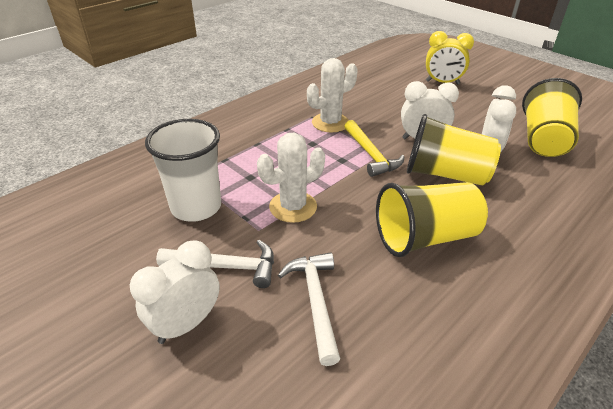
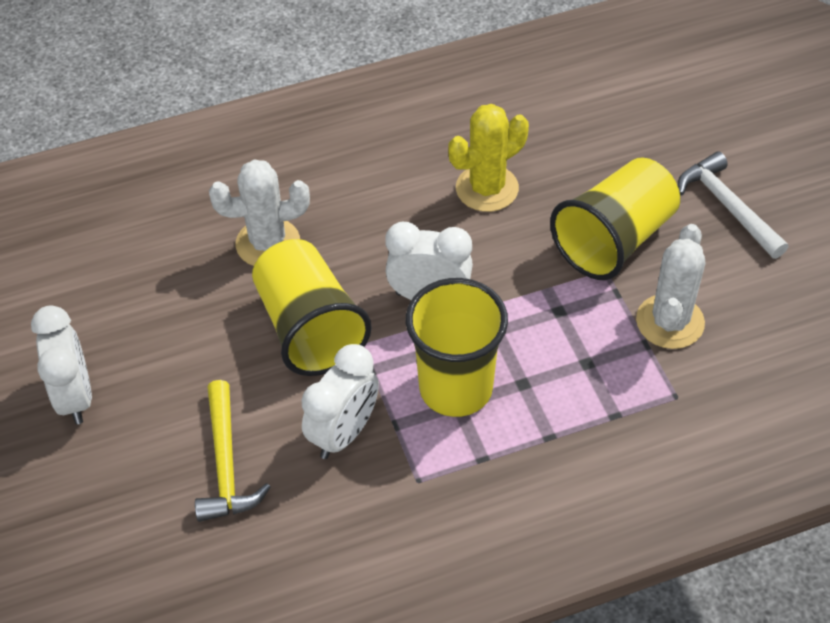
white cup: [145,119,221,222] = 1 -> none = 0
white hammer: [156,240,274,288] [278,252,340,366] = 2 -> [678,151,788,259] = 1
yellow cactus: none = 0 -> [449,104,529,212] = 1
yellow clock: [426,31,474,85] = 1 -> none = 0

